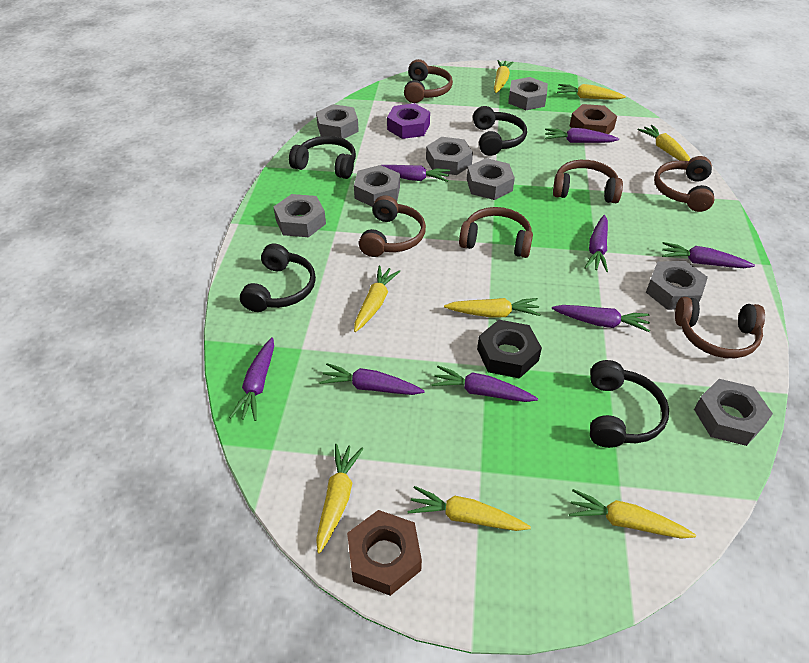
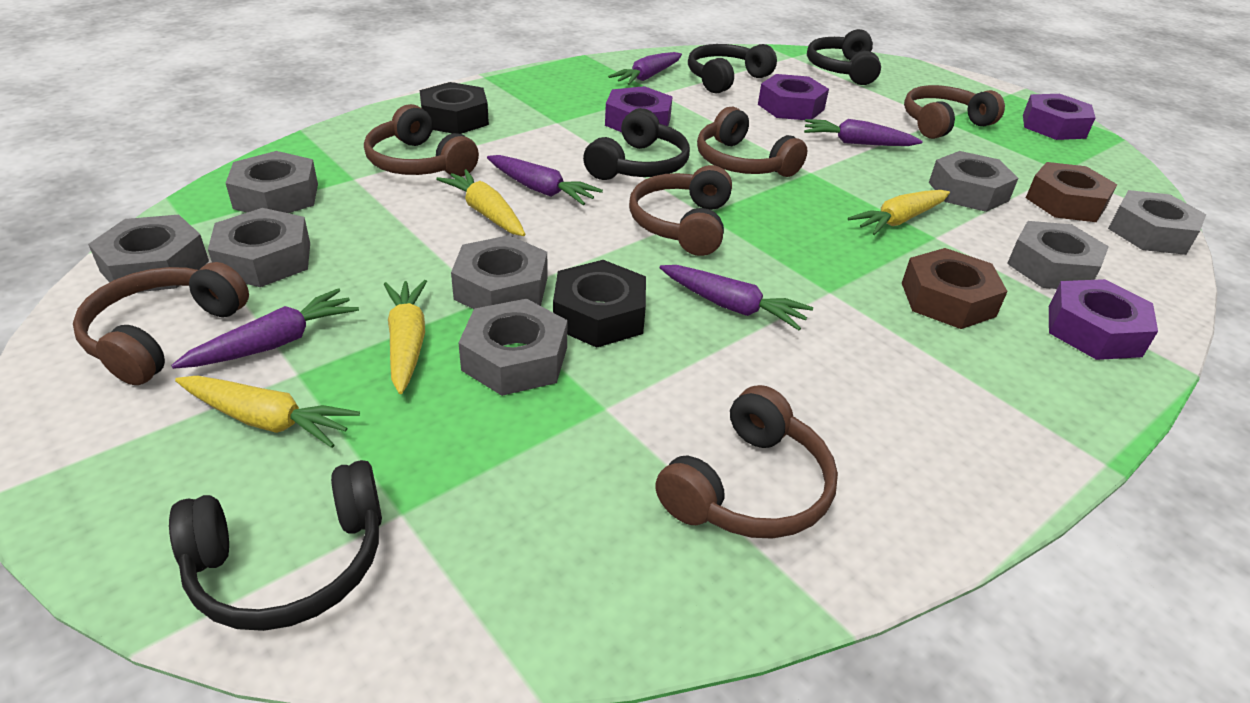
black nut: [477,320,542,379] = 1 -> [419,82,489,134] [553,260,646,348] = 2
purple carrot: [229,337,274,421] [319,363,425,395] [382,165,450,182] [431,366,538,402] [545,128,619,143] [552,305,650,332] [584,215,608,272] [662,242,755,268] = 8 -> [171,288,359,369] [487,155,603,205] [608,52,682,85] [660,265,813,330] [804,119,923,146] = 5
purple nut: [387,103,430,139] = 1 -> [605,86,673,132] [758,74,829,120] [1023,94,1096,140] [1049,279,1158,360] = 4
yellow carrot: [316,444,363,554] [354,266,400,332] [407,486,531,531] [444,298,541,318] [494,60,514,93] [557,84,626,100] [569,489,696,539] [637,125,691,161] = 8 -> [175,376,360,448] [384,280,427,394] [436,169,526,236] [848,190,950,235] = 4

